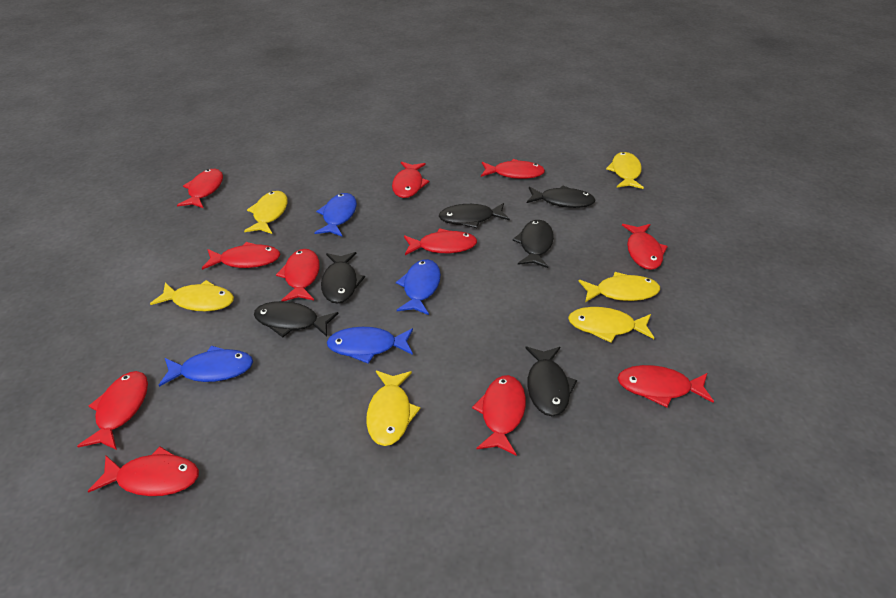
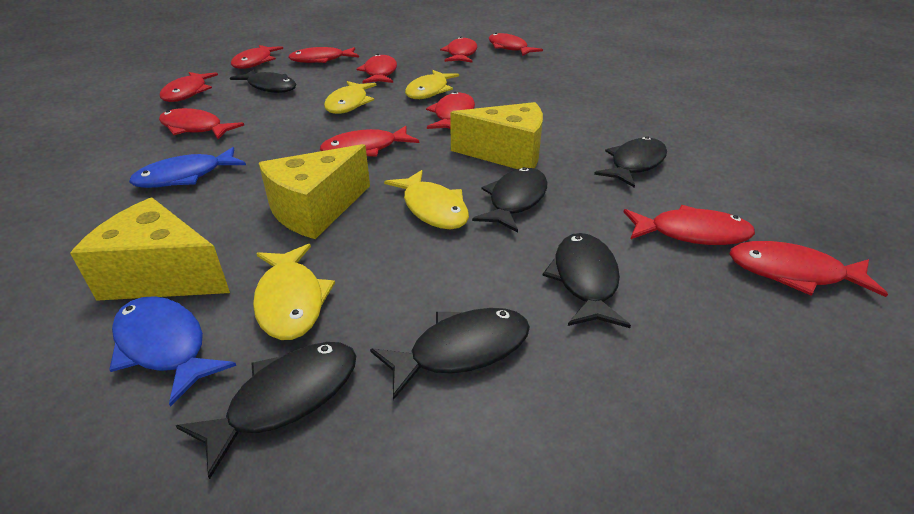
blue fish: [159,346,253,387] [314,193,357,237] [327,327,413,364] [396,259,441,315] = 4 -> [109,296,236,407] [129,147,246,188] = 2
yellow cheese: none = 0 -> [70,198,230,301] [259,144,370,239] [450,102,543,169] = 3
yellow fish: [150,280,234,311] [244,191,288,234] [366,370,421,446] [568,307,654,343] [579,272,660,302] [606,152,644,189] = 6 -> [253,244,335,340] [324,81,376,114] [384,170,469,229] [405,70,459,99] = 4

